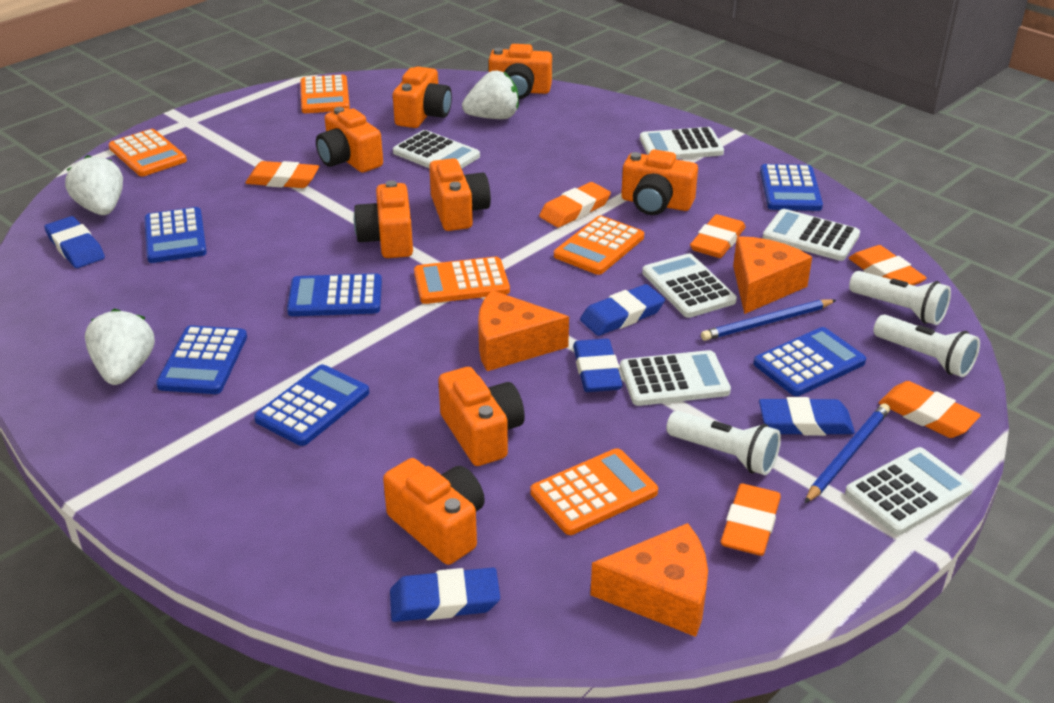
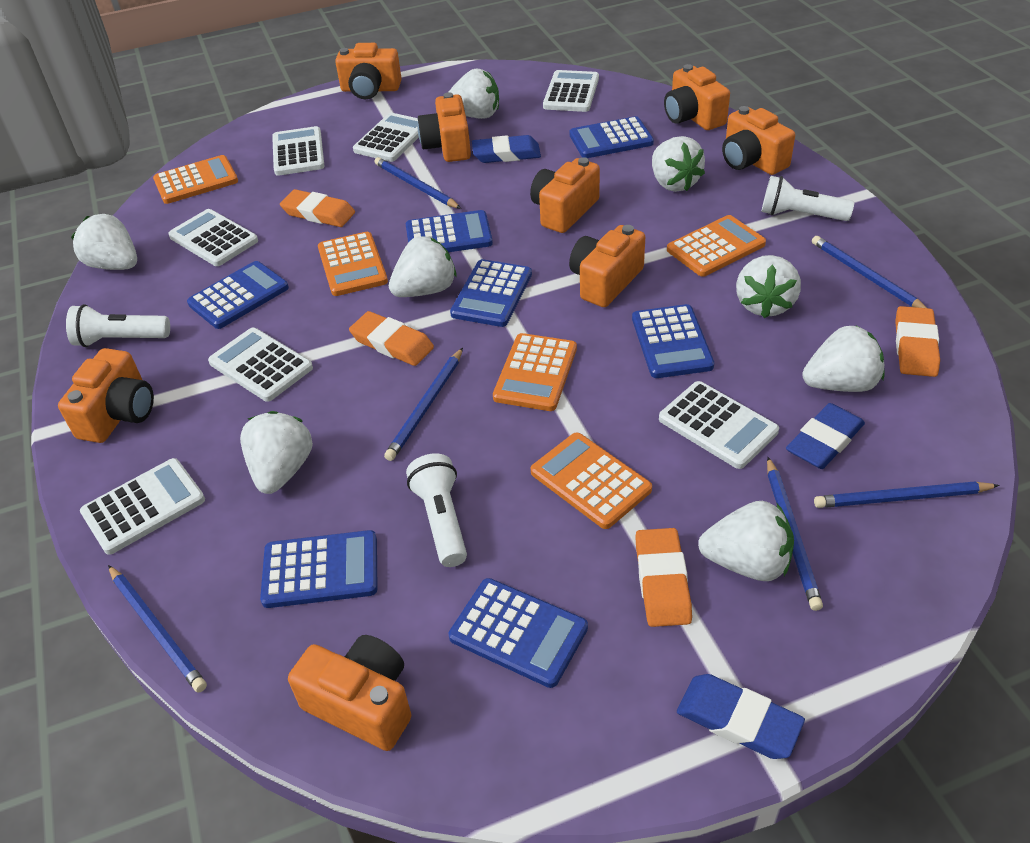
blue calculator: [144,207,207,263] [156,325,247,394] [254,364,369,446] [287,273,382,316] [753,327,866,396] [760,164,823,211] = 6 -> [187,261,289,329] [260,530,378,608] [406,210,493,252] [449,578,588,688] [450,259,532,327] [569,116,654,158] [632,304,714,378] = 7
blue eraser: [44,216,105,268] [390,568,500,622] [573,339,623,392] [580,284,665,336] [759,397,855,436] = 5 -> [472,135,541,163] [677,674,805,759] [786,403,865,469] = 3
blue pencil: [701,299,836,341] [805,403,890,503] = 2 -> [108,565,207,693] [374,157,461,209] [384,348,463,461] [767,457,823,611] [812,236,927,308] [814,481,1000,508] = 6
orange cheese: [478,290,569,371] [590,523,708,637] [733,236,812,314] = 3 -> none = 0
orange eraser: [245,161,319,188] [539,182,611,228] [690,214,746,258] [721,484,781,556] [849,245,927,285] [879,381,981,438] = 6 -> [280,189,355,227] [349,311,434,366] [635,528,692,627] [895,306,940,377] = 4
white calculator: [393,130,480,169] [620,350,731,406] [640,127,724,159] [642,253,737,318] [762,209,860,261] [845,447,973,535] = 6 -> [80,458,205,555] [168,209,258,266] [208,328,313,402] [272,126,324,176] [353,113,419,162] [543,70,599,112] [659,381,779,469] = 7
white strawberry: [65,155,123,215] [85,309,155,385] [462,71,519,119] = 3 -> [71,214,137,270] [240,411,313,494] [389,236,456,297] [449,69,499,119] [652,136,705,192] [698,501,794,581] [736,255,801,318] [802,325,885,392] = 8

